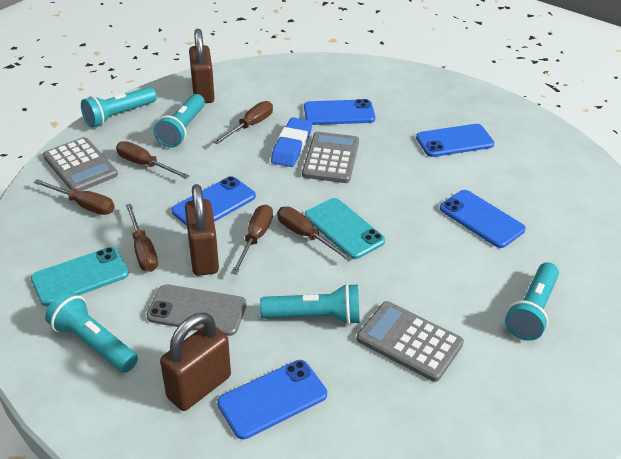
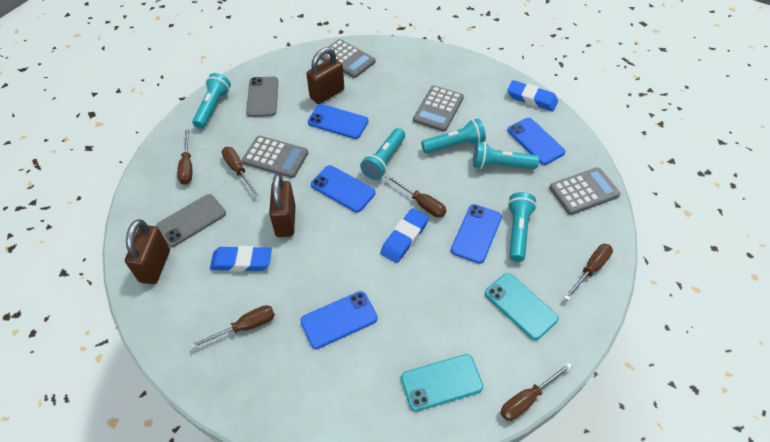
blue eraser: [271,117,312,167] = 1 -> [210,246,272,271] [380,208,429,263] [507,80,558,111] = 3
grey calculator: [43,137,118,192] [302,132,359,183] [357,301,464,382] = 3 -> [242,136,308,178] [320,39,375,78] [413,86,464,132] [549,167,621,215] = 4
grey phone: [147,284,246,336] = 1 -> [156,194,226,247] [246,76,278,117] = 2

